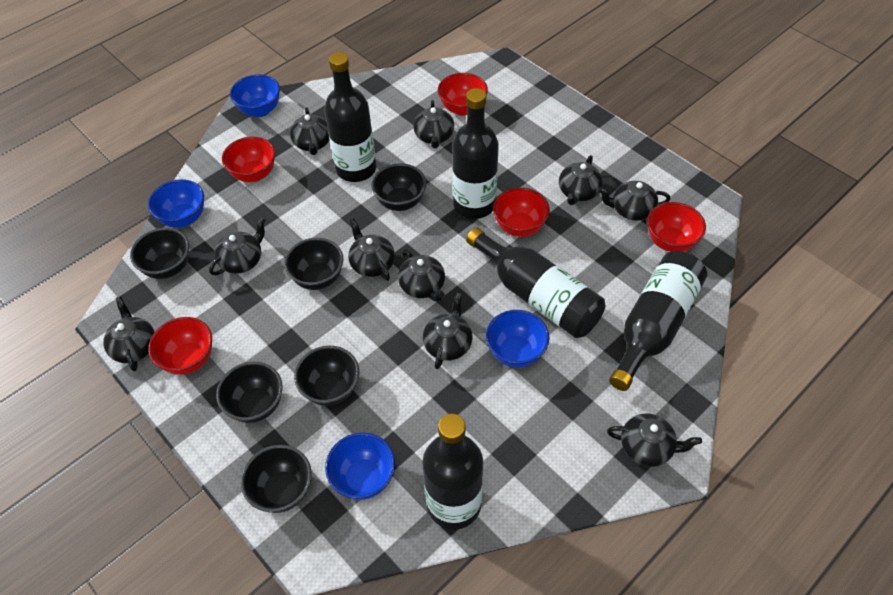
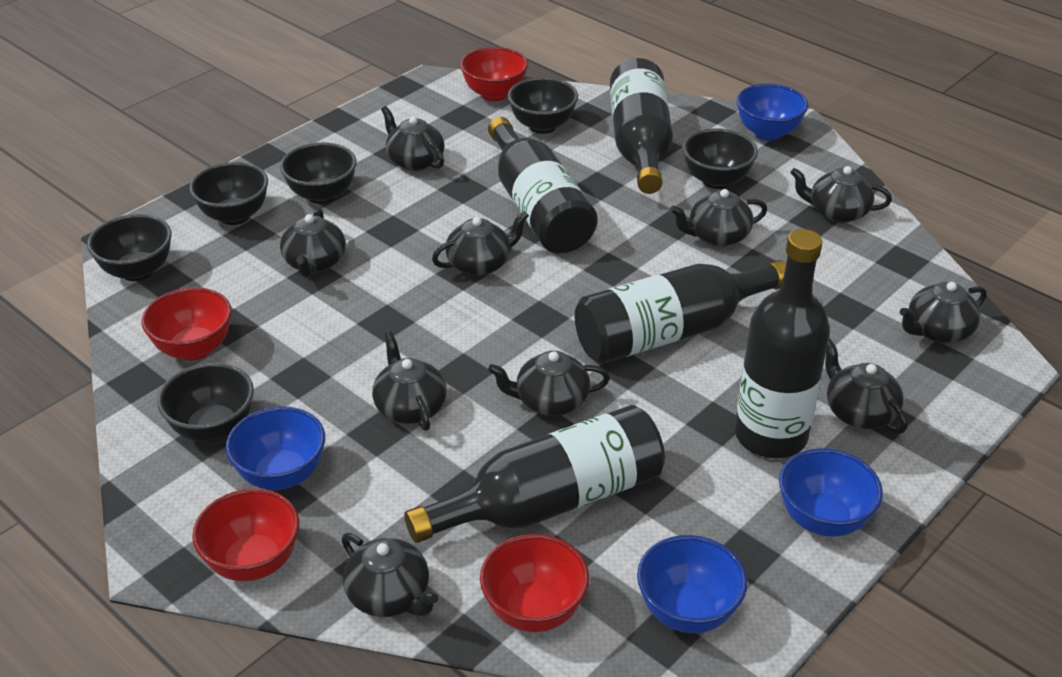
red bowl: [148,317,212,375] [222,137,275,182] [438,73,488,116] [493,188,550,237] [647,202,706,252] = 5 -> [142,287,232,361] [192,489,299,581] [460,47,528,101] [480,534,589,632] = 4

